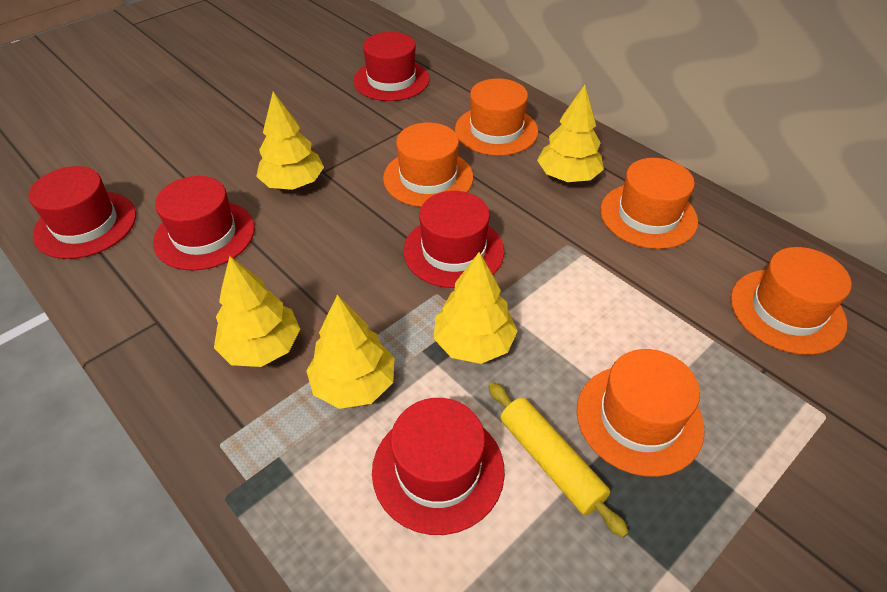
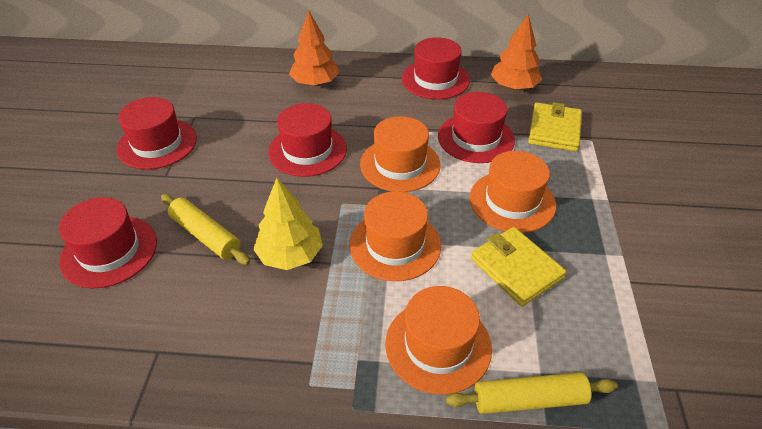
orange hat: [383,123,473,207] [455,78,538,156] [576,349,705,477] [600,158,698,249] [731,247,852,355] = 5 -> [349,191,441,281] [360,116,440,192] [385,286,492,395] [470,151,556,233] = 4
orange tree: none = 0 -> [289,10,340,86] [491,14,542,90] = 2
yellow rolling pin: [488,382,629,538] = 1 -> [161,194,250,265] [446,372,618,414] = 2
yellow tree: [214,256,300,367] [256,92,324,190] [306,295,395,409] [434,252,518,364] [537,85,604,182] = 5 -> [253,178,323,270] = 1
yellow wallet: none = 0 -> [471,227,566,306] [528,102,582,152] = 2

